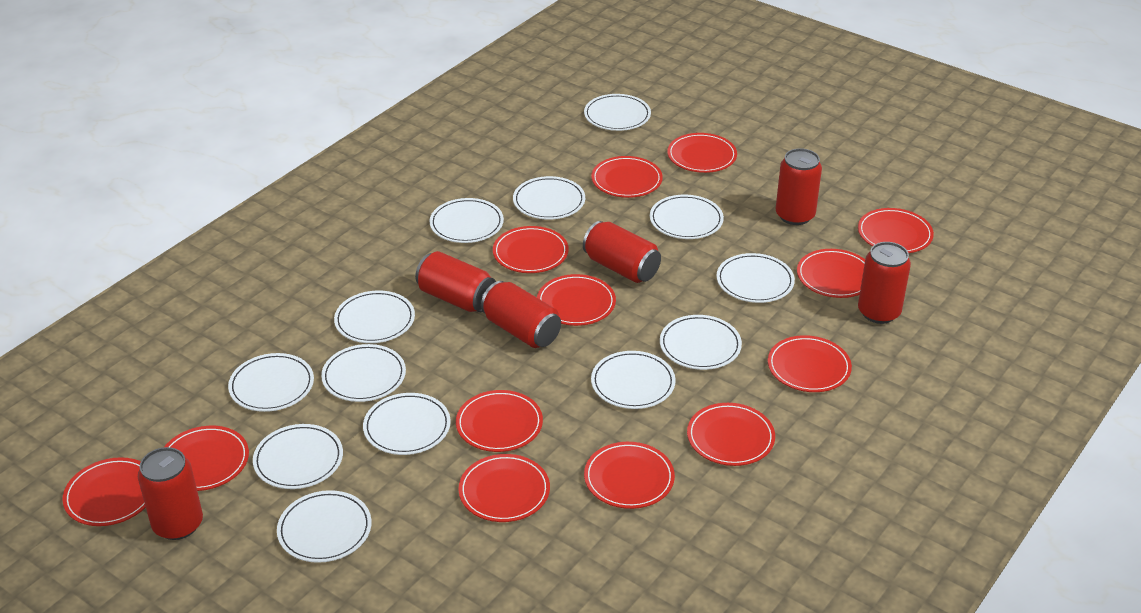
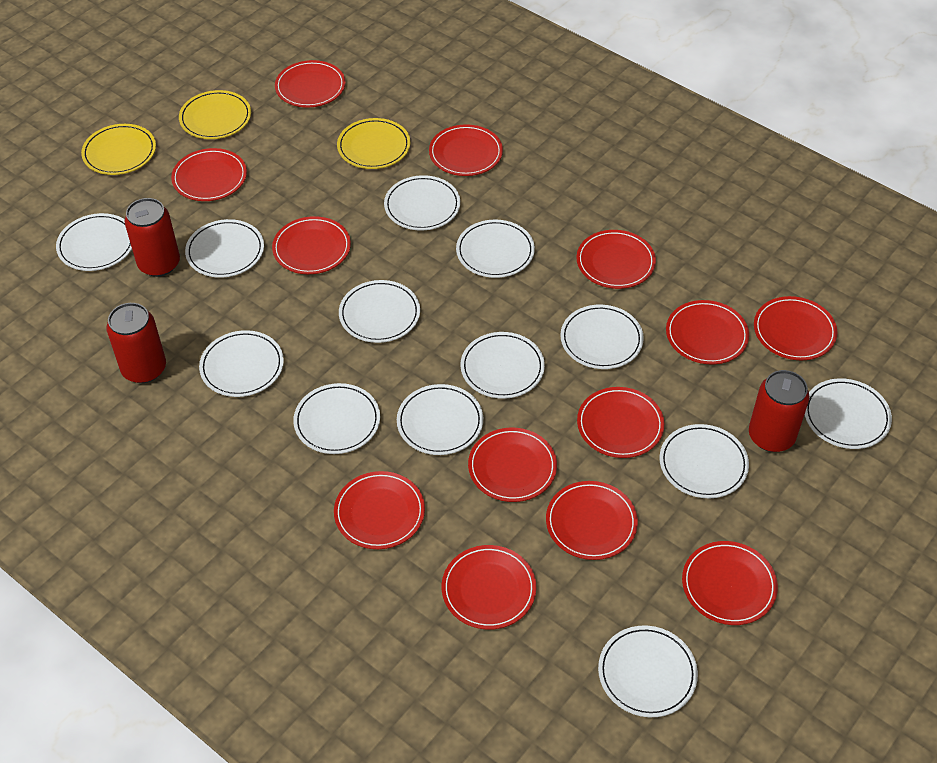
red can: [138,447,203,540] [415,251,496,312] [481,281,561,348] [583,221,661,283] [776,148,822,225] [858,242,911,324] = 6 -> [106,303,166,383] [125,198,180,277] [749,370,809,452] = 3
yellow plate: none = 0 -> [81,124,156,175] [179,90,251,139] [337,118,410,169] = 3

